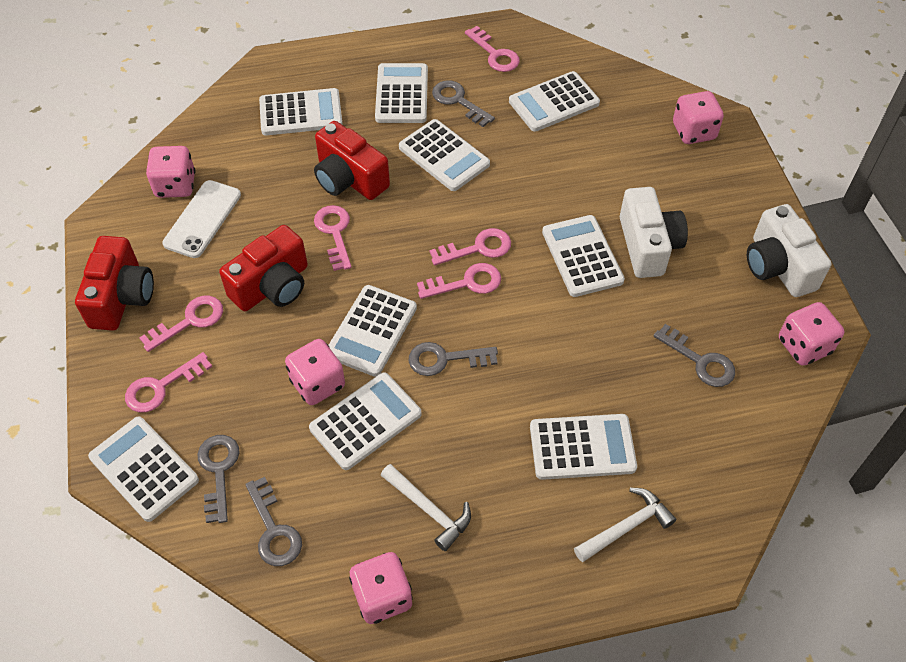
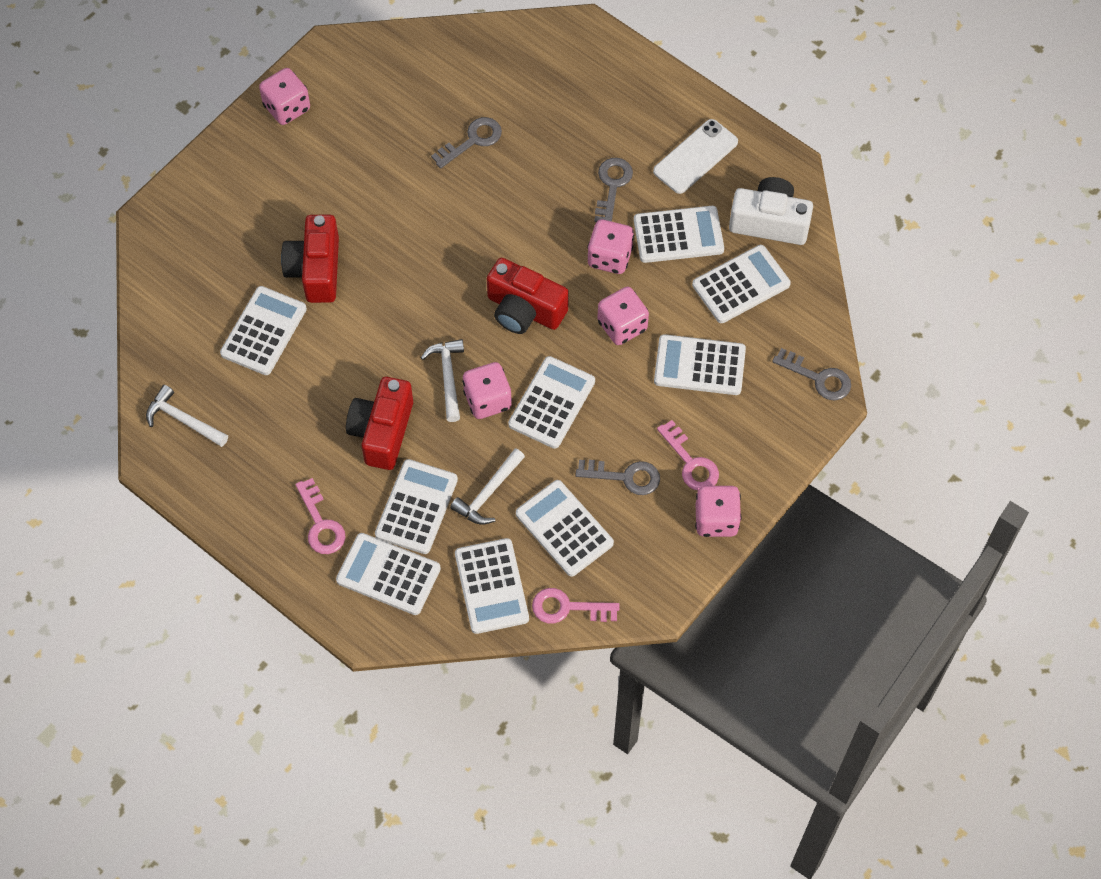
grey key: [198,435,239,523] [245,477,302,566] [409,342,498,376] [432,80,495,127] [654,324,735,387] = 5 -> [431,117,502,169] [575,460,660,495] [594,158,633,222] [772,348,851,400] = 4
pink key: [125,352,212,412] [139,296,223,352] [314,205,352,271] [417,263,501,299] [430,228,511,266] [465,26,520,72] = 6 -> [295,478,346,554] [532,588,619,624] [657,420,719,490] = 3
white camera: [620,187,688,278] [747,204,831,297] = 2 -> [729,177,813,245] = 1
white hammer: [381,464,471,551] [574,487,676,562] = 2 -> [146,385,228,447] [421,339,464,422] [450,448,525,525] = 3

